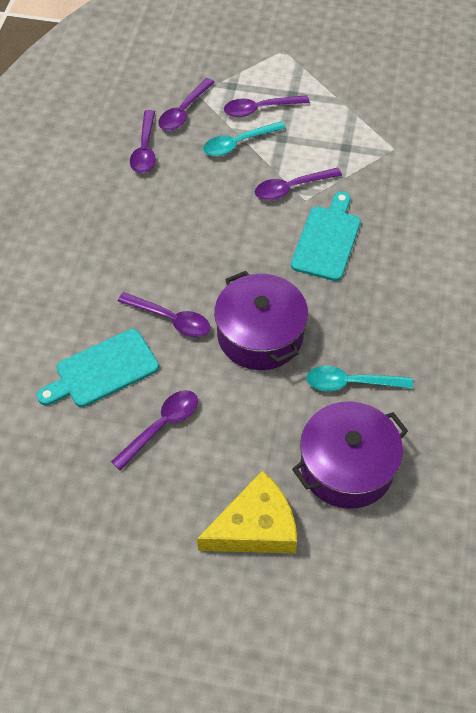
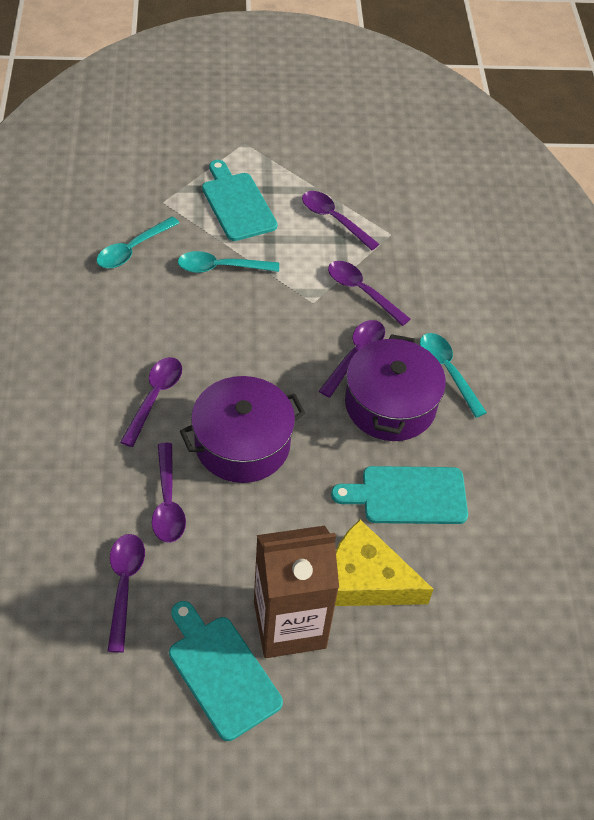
brown carton: none = 0 -> [254,526,339,658] = 1
turquoise cutting board: [37,329,159,407] [291,191,361,281] = 2 -> [169,601,283,741] [202,160,278,241] [331,466,468,524] = 3
turquoise spoon: [203,121,286,156] [306,366,413,391] = 2 -> [97,216,179,269] [178,251,279,273] [420,333,487,418] = 3

